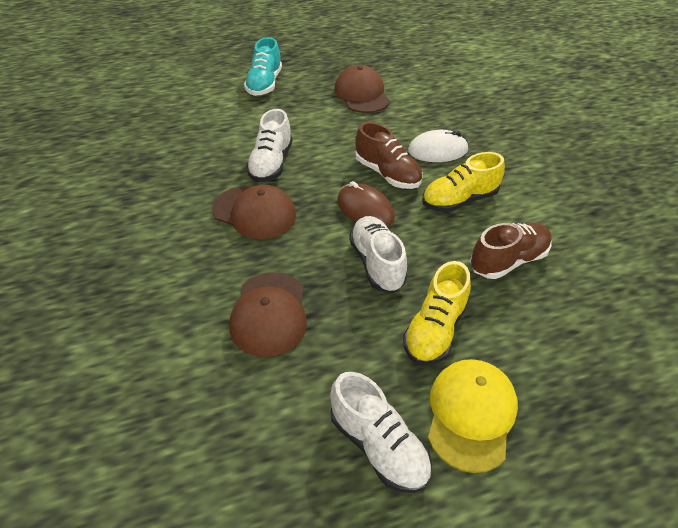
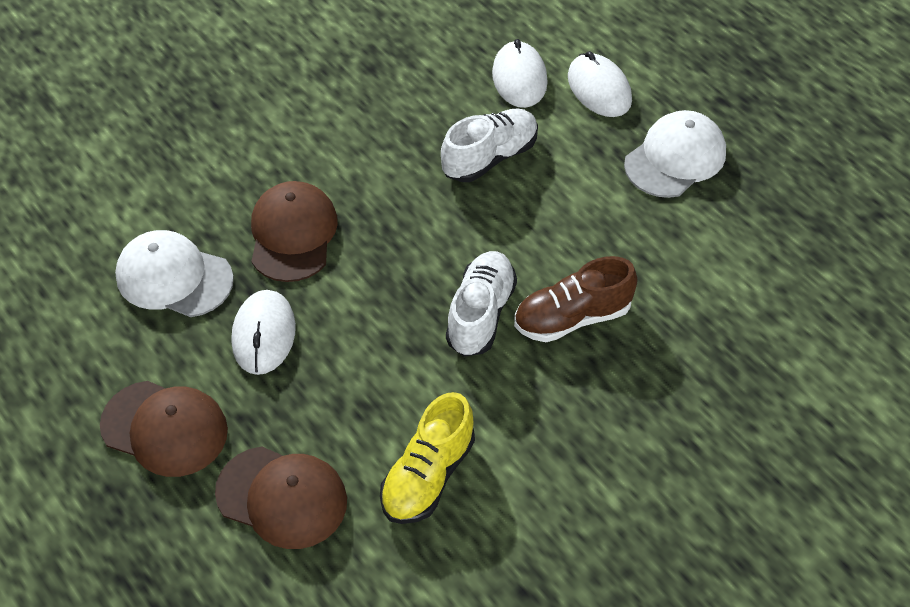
brown mouse: [337,181,395,227] = 1 -> none = 0
brown shoe: [355,122,423,189] [470,223,552,279] = 2 -> [514,256,638,342] = 1
turquoise shoe: [244,37,282,96] = 1 -> none = 0
white cap: none = 0 -> [115,230,234,317] [624,110,726,198] = 2
white mouse: [408,130,469,162] = 1 -> [231,290,296,375] [492,39,548,108] [568,51,632,117] = 3
white shoe: [246,109,293,182] [330,372,432,493] [349,216,407,293] = 3 -> [441,108,538,182] [446,251,517,357] = 2
yellow cap: [428,359,518,473] = 1 -> none = 0
yellow shoe: [403,261,471,365] [422,152,505,212] = 2 -> [380,392,475,524] = 1

